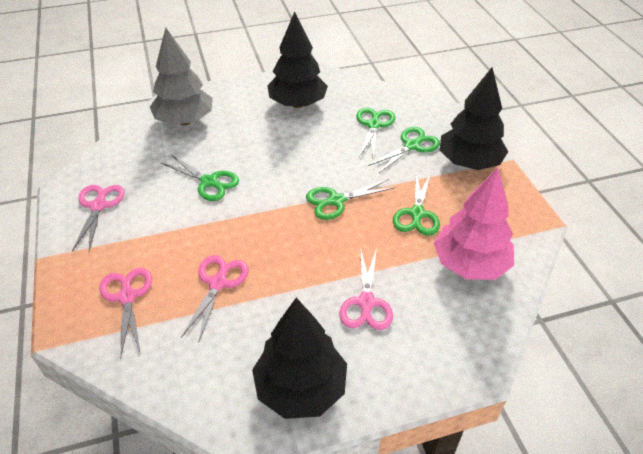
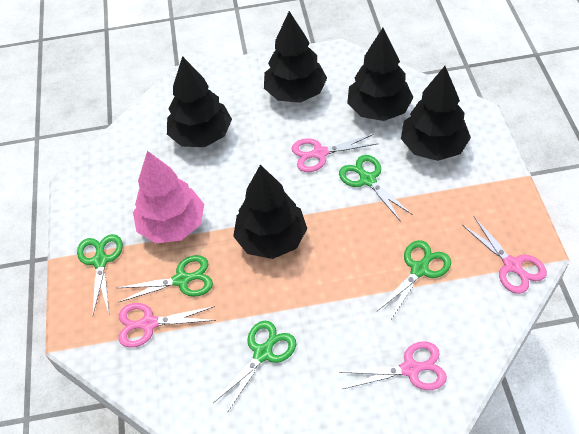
black tree: [252,298,347,419] [267,11,328,108] [440,67,508,170] = 3 -> [167,56,232,147] [233,164,307,259] [264,11,327,103] [347,28,414,121] [401,66,471,161] = 5
grey tree: [150,27,213,125] = 1 -> none = 0

